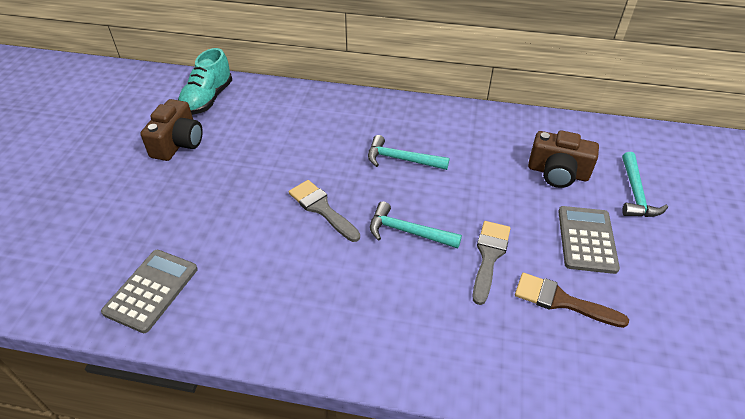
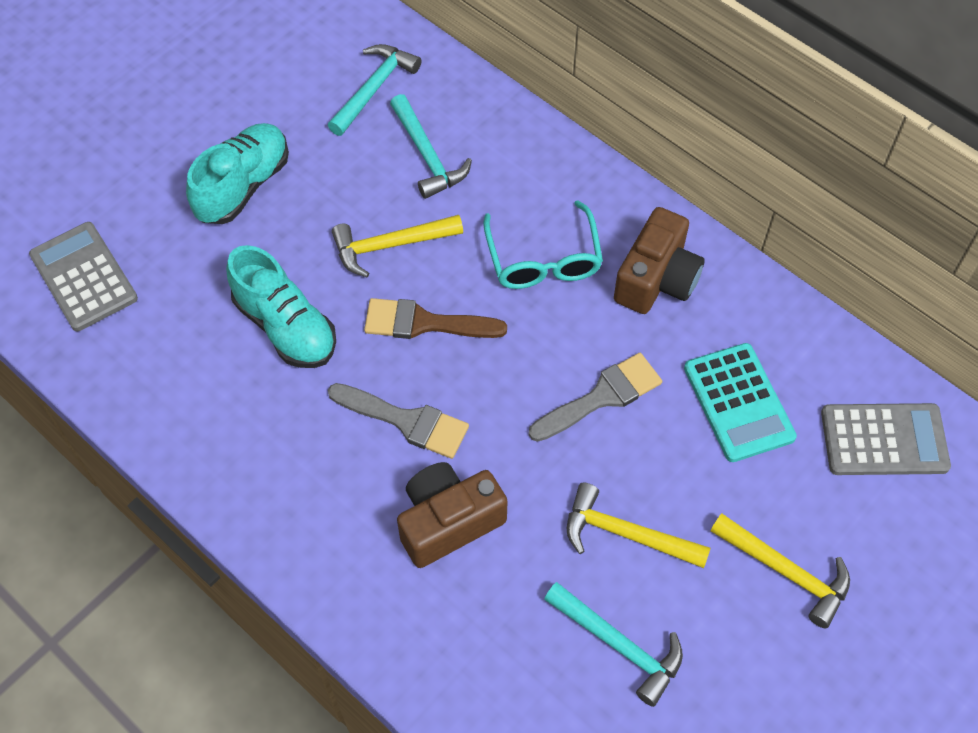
turquoise calculator: none = 0 -> [684,343,797,462] = 1
turquoise glasses: none = 0 -> [483,200,603,289] = 1
turquoise shoe: [178,48,232,115] = 1 -> [186,123,289,224] [226,245,336,368] = 2
yellow hammer: none = 0 -> [332,215,463,277] [567,483,710,568] [710,513,850,629] = 3

